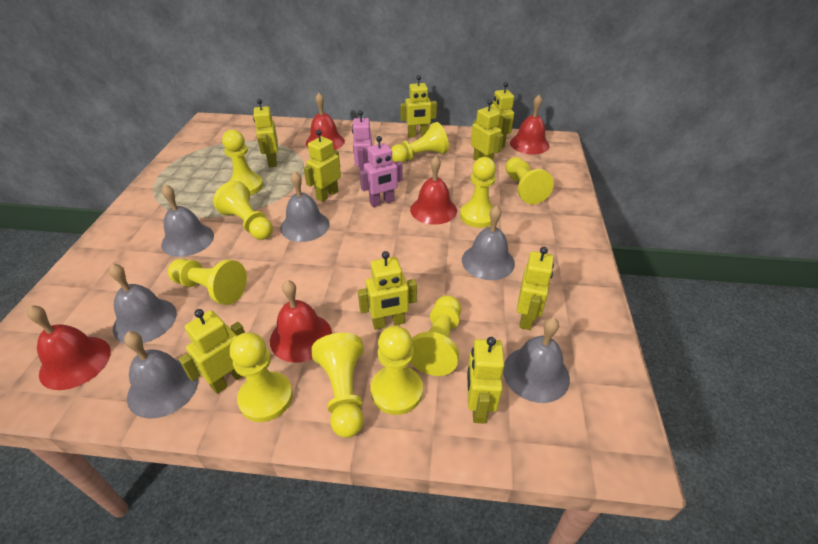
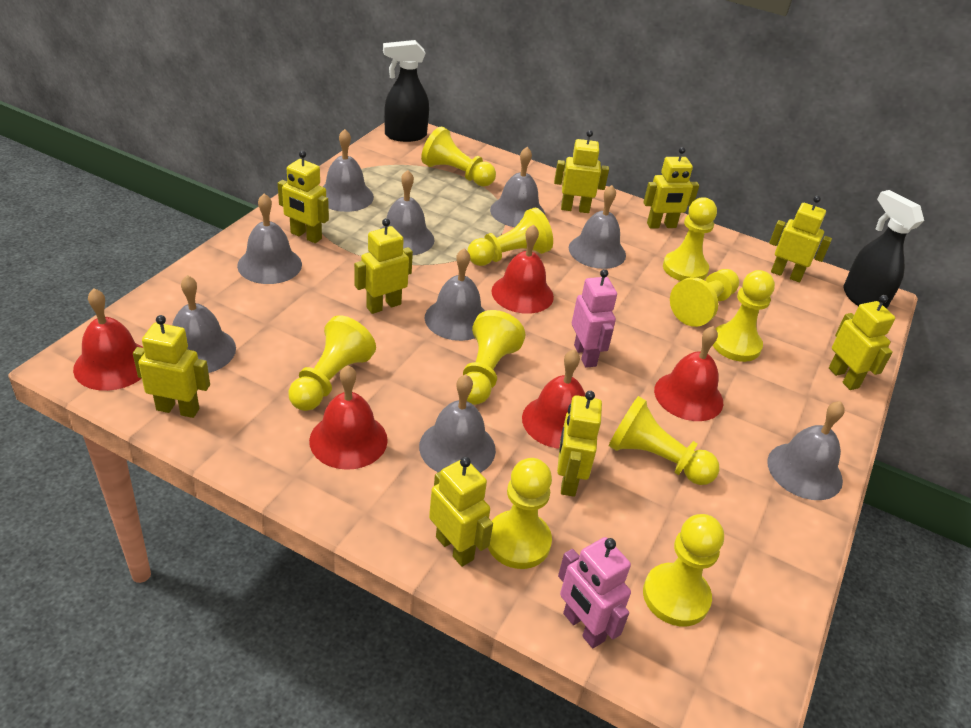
black spray bottle: none = 0 -> [383,40,429,142] [844,190,924,309] = 2
grey bell: [109,263,177,343] [124,331,199,419] [161,184,214,257] [280,171,330,242] [462,205,515,280] [503,317,570,403] = 6 -> [172,275,236,373] [237,193,302,284] [323,129,374,212] [380,170,435,255] [419,374,496,473] [425,248,485,341] [490,147,545,227] [569,185,626,269] [767,401,845,500] = 9

